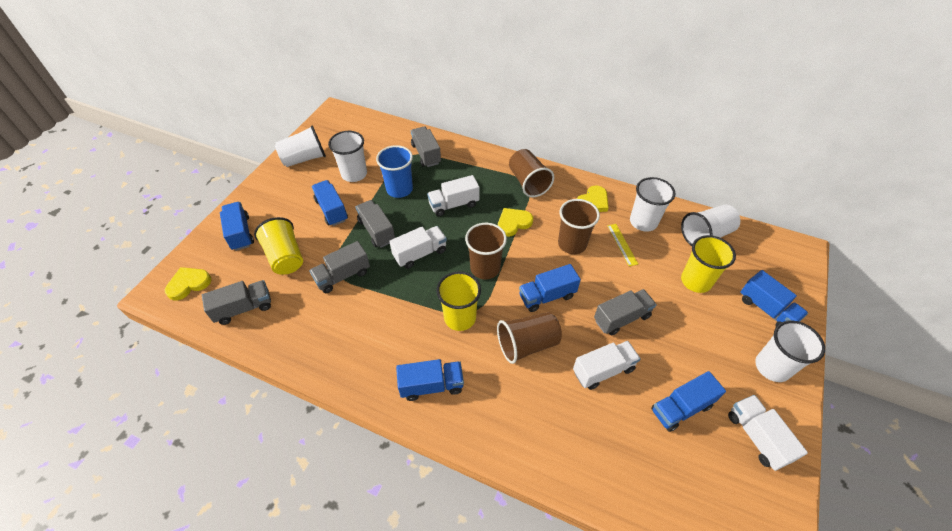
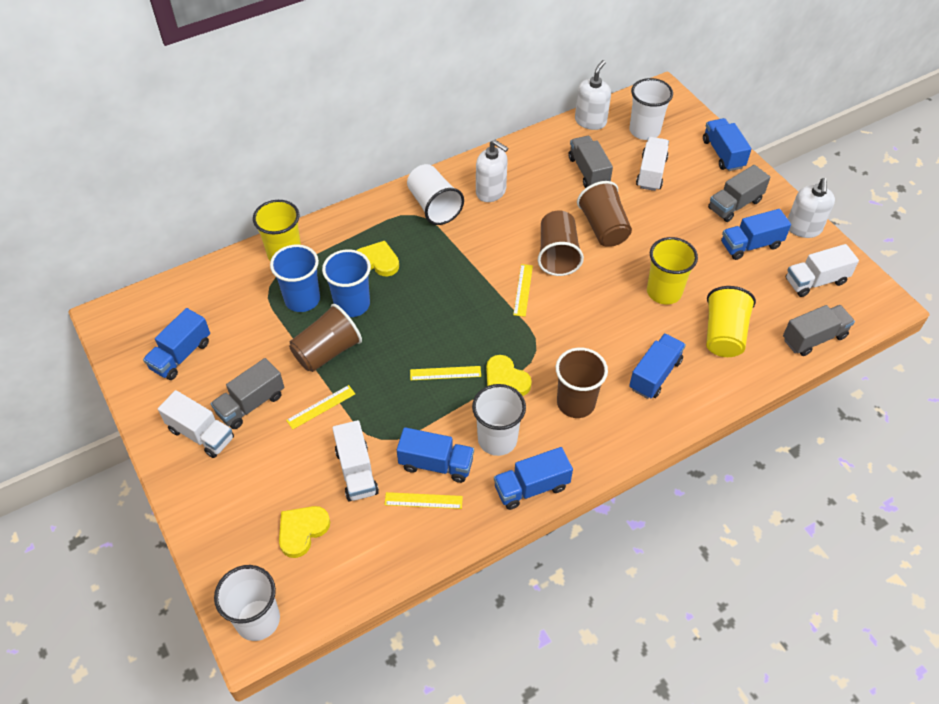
blue cup: [376,145,413,198] = 1 -> [270,245,320,312] [322,249,371,317] = 2
grey truck: [202,280,271,325] [309,241,370,293] [356,200,395,248] [411,126,441,167] [594,289,657,336] = 5 -> [210,358,284,429] [569,136,613,188] [708,165,770,222] [783,305,855,356] = 4
white cup: [275,125,326,167] [328,131,367,182] [630,177,676,232] [681,204,740,246] [755,320,825,382] = 5 -> [214,565,280,641] [407,164,464,225] [472,384,526,456] [629,78,673,140] = 4
white soap dispenser: none = 0 -> [476,140,508,202] [575,60,611,130] [788,178,835,238] = 3
yellow ruler: [607,224,638,266] = 1 -> [286,385,355,430] [384,492,463,509] [410,366,481,380] [513,264,533,317] = 4

